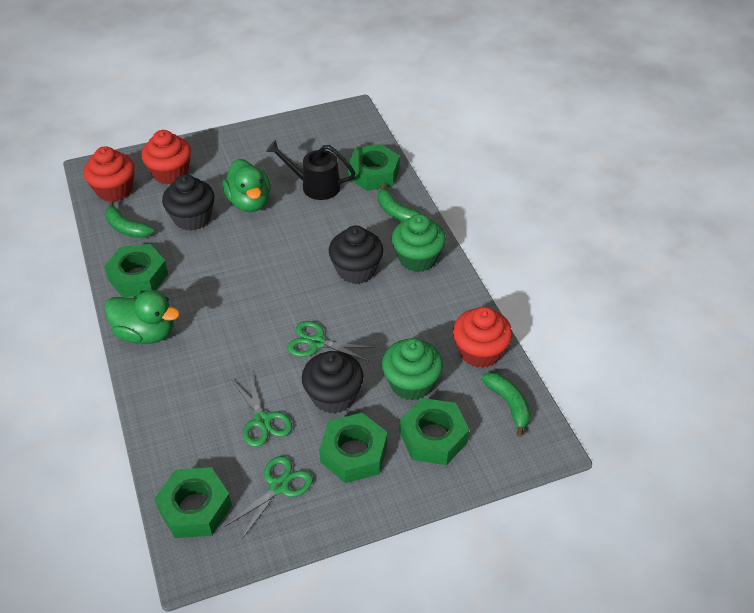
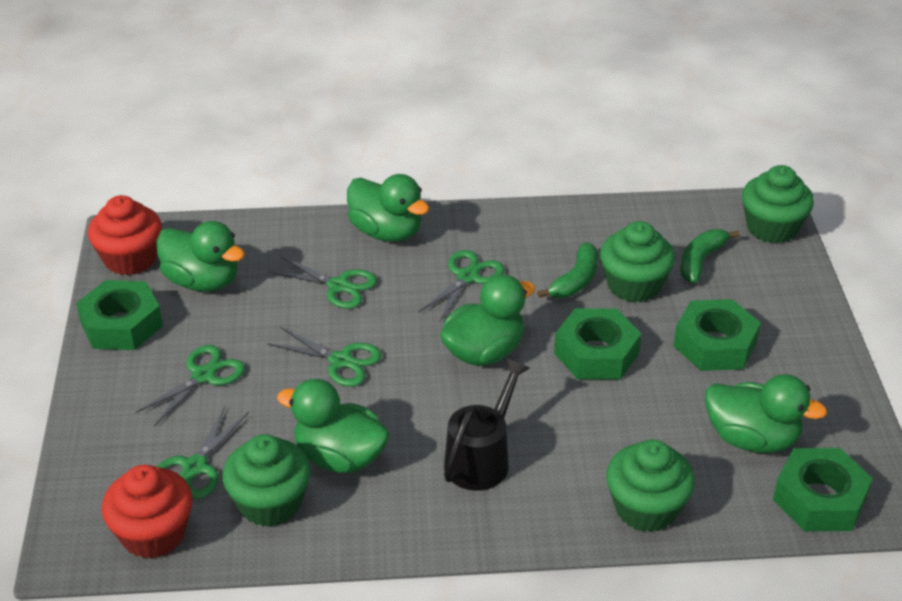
black cupcake: [162,174,214,231] [302,351,364,414] [329,225,383,284] = 3 -> none = 0
green banana: [105,201,154,238] [378,184,421,222] [481,372,531,437] = 3 -> [537,242,598,298] [680,229,740,283] = 2
green cupcake: [382,338,443,401] [392,214,446,272] = 2 -> [222,434,311,527] [600,221,675,303] [606,439,695,532] [742,165,814,244] = 4
green duck: [104,290,180,344] [223,159,271,212] = 2 -> [156,221,245,292] [277,379,390,473] [347,174,429,242] [440,274,535,366] [705,374,827,453] = 5
green nut: [104,244,168,297] [154,467,232,538] [319,413,387,483] [348,144,400,191] [400,398,469,465] = 5 -> [76,280,163,350] [554,308,641,380] [673,299,761,371] [773,448,873,531] = 4
green scissors: [226,456,313,540] [231,373,292,447] [287,321,375,362] = 3 -> [135,345,245,426] [157,406,249,499] [267,327,382,387] [269,256,377,309] [418,250,504,323] = 5
red cupcake: [83,146,135,202] [141,130,191,184] [453,307,512,368] = 3 -> [88,195,162,276] [102,465,192,559] = 2

